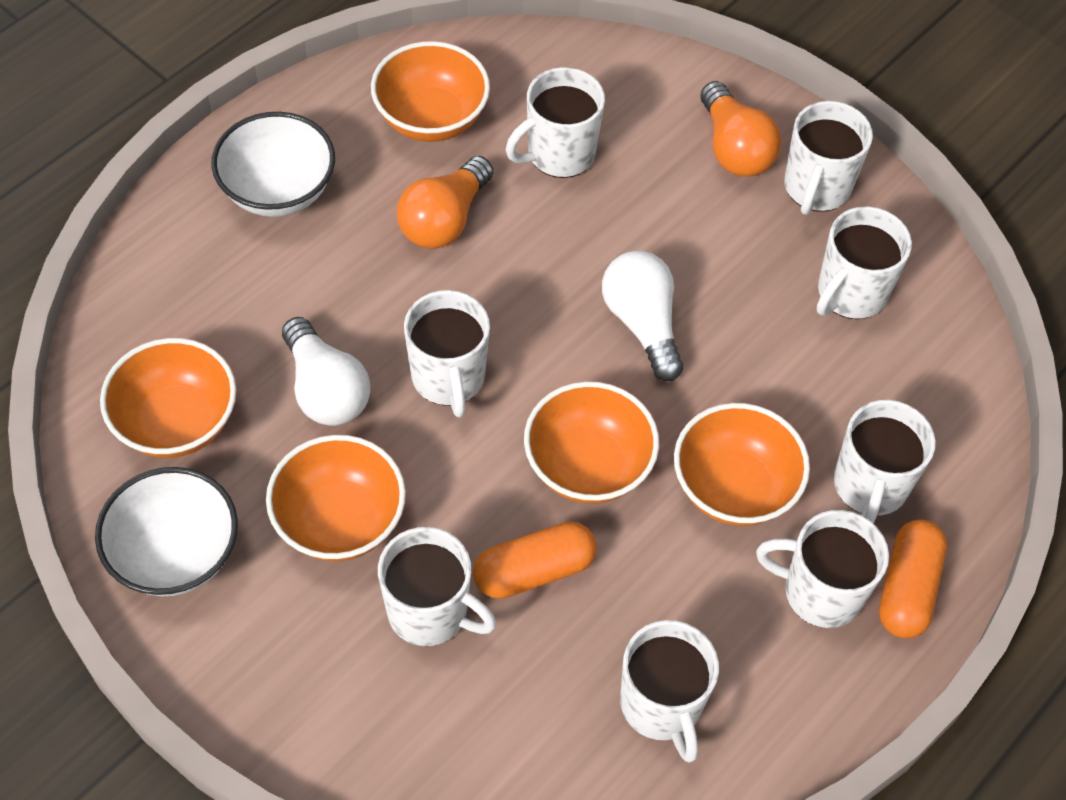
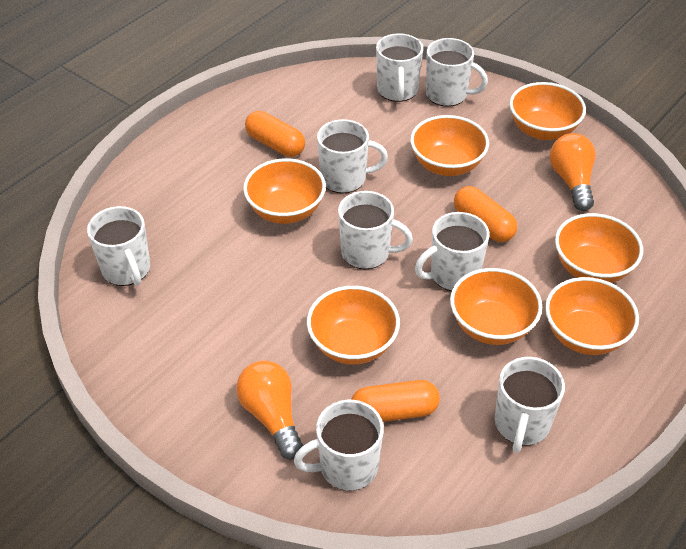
orange bowl: [100,338,236,458] [266,435,406,561] [371,41,490,142] [524,381,659,504] [674,403,810,526] = 5 -> [243,158,326,224] [307,286,400,365] [410,115,489,176] [450,268,542,345] [509,82,586,140] [545,277,639,355] [555,213,643,283] = 7
orange capsule: [473,522,597,599] [879,519,947,638] = 2 -> [245,111,305,157] [351,380,440,422] [454,186,517,242] = 3
white bowl: [95,467,238,596] [211,112,335,217] = 2 -> none = 0
white light bulb: [282,317,371,426] [602,251,683,381] = 2 -> none = 0

